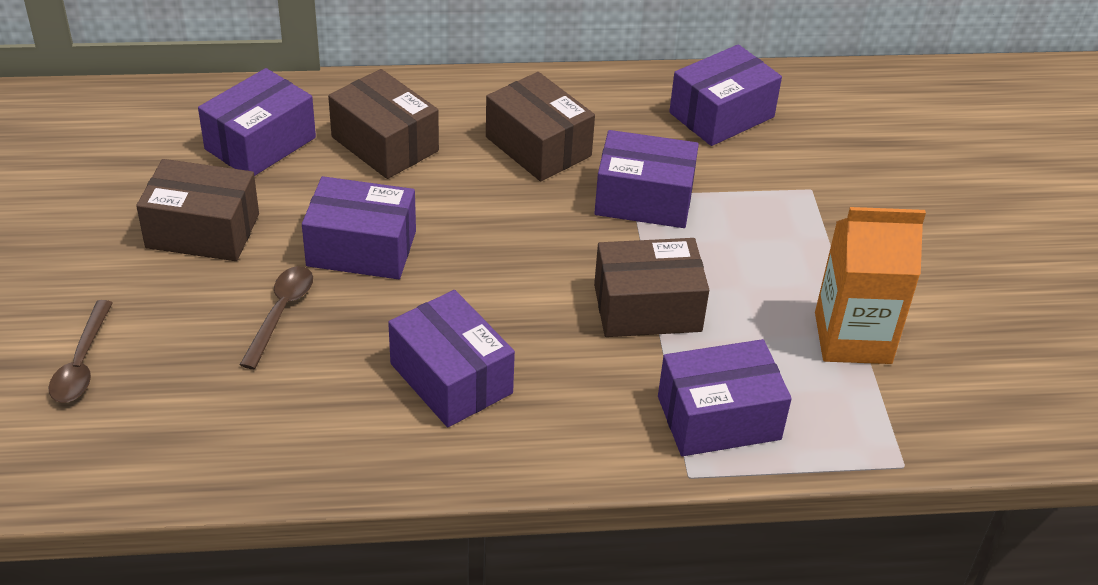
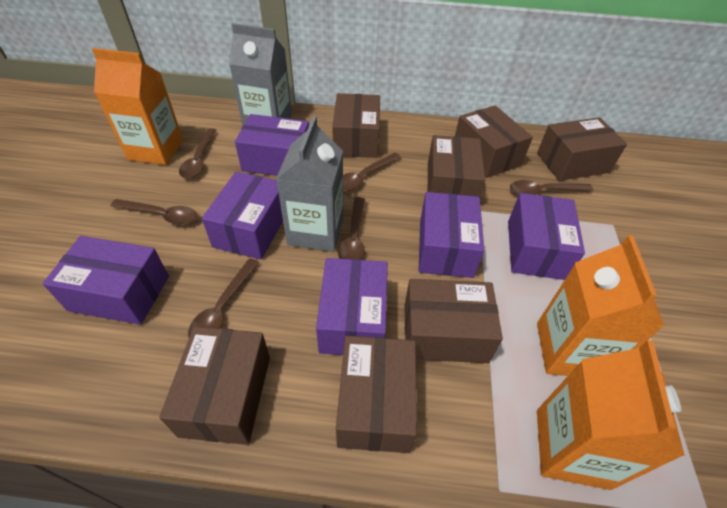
brown box: [136,159,259,261] [328,69,439,179] [486,72,595,181] [594,238,709,337] = 4 -> [159,326,270,445] [332,93,380,158] [336,336,417,453] [404,279,503,363] [428,135,485,197] [455,106,533,178] [537,117,627,181] = 7
brown spoon: [49,300,113,403] [240,266,313,369] = 2 -> [110,199,197,225] [179,128,216,179] [188,258,259,337] [338,197,365,260] [343,153,401,191] [510,180,593,195] = 6
grey carton: none = 0 -> [229,23,292,126] [276,116,343,252] = 2
orange carton: [815,207,926,364] = 1 -> [92,48,183,165] [537,235,665,376] [537,340,685,490] = 3

